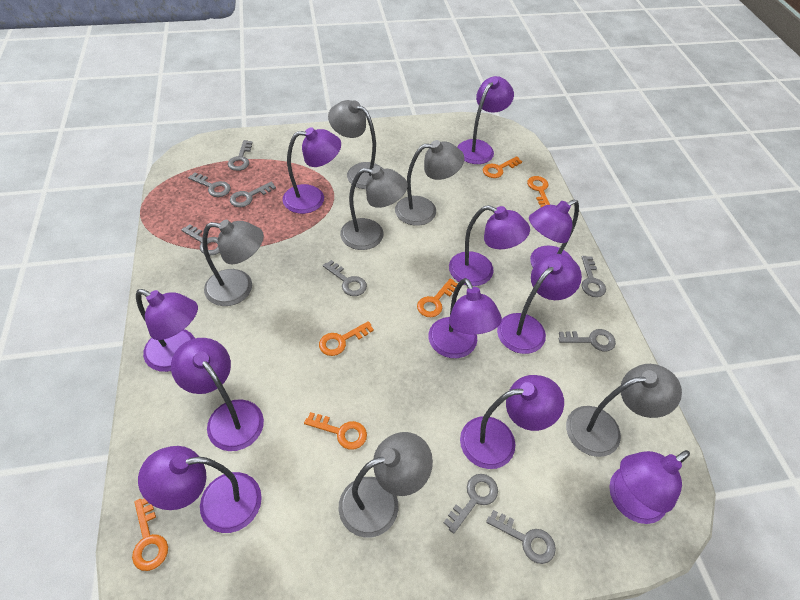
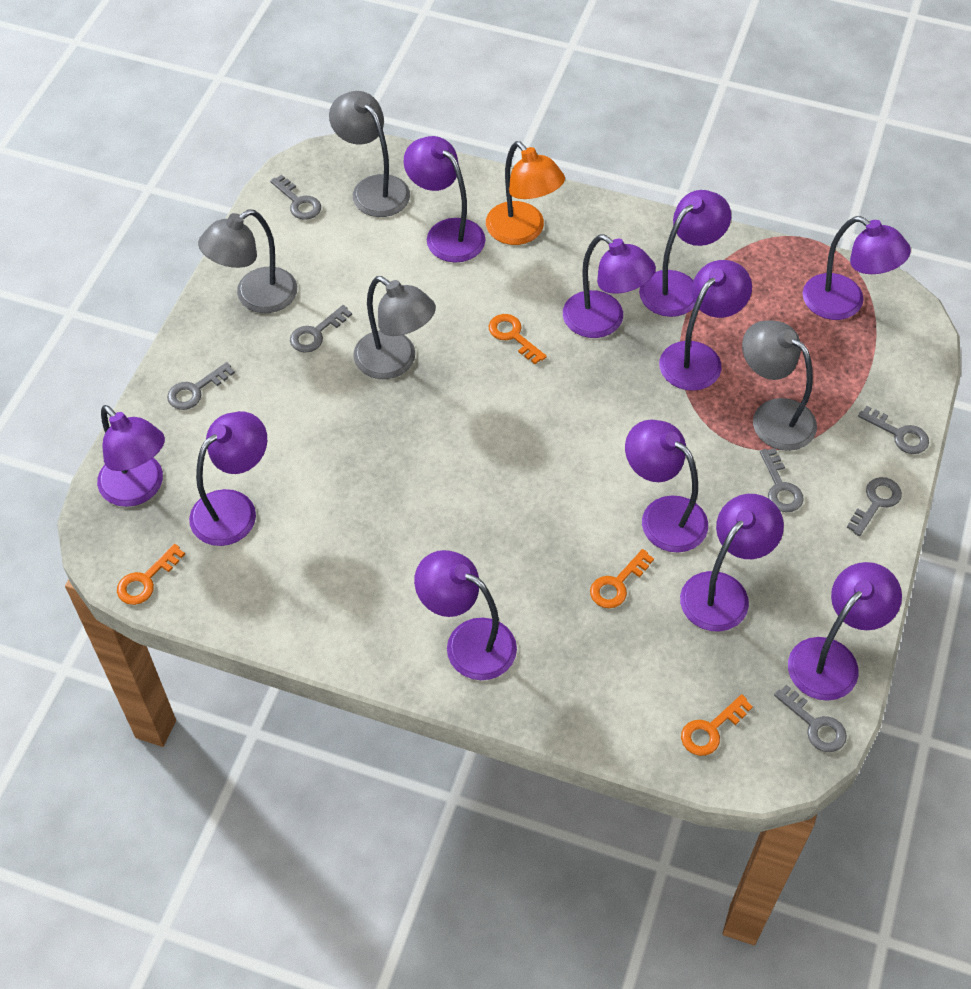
grey key: [181,224,220,255] [188,172,231,197] [228,140,253,171] [230,182,276,207] [323,260,367,296] [444,474,498,534] [486,510,556,564] [559,329,616,351] [581,256,606,297] = 9 -> [167,362,235,410] [270,175,321,220] [290,305,352,353] [760,448,804,512] [774,684,847,752] [846,477,902,536] [858,406,929,454] = 7
grey lamp: [202,220,264,306] [328,100,383,189] [339,432,433,538] [340,166,408,250] [395,140,465,226] [566,364,682,457] = 6 -> [198,210,297,313] [329,91,410,217] [353,276,436,379] [742,321,817,451] = 4
orange key: [132,499,168,571] [304,412,367,450] [319,321,374,356] [417,278,458,317] [483,156,522,178] [527,176,550,207] = 6 -> [117,544,185,605] [489,314,547,364] [590,549,654,608] [681,694,753,756] = 4
orange lamp: none = 0 -> [486,141,565,245] = 1

